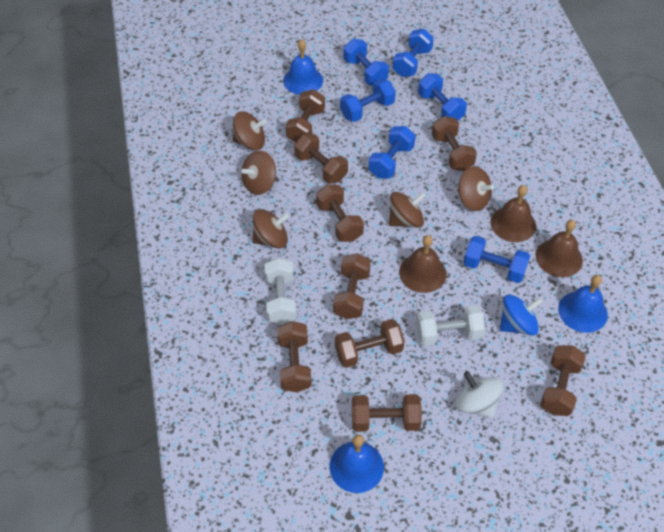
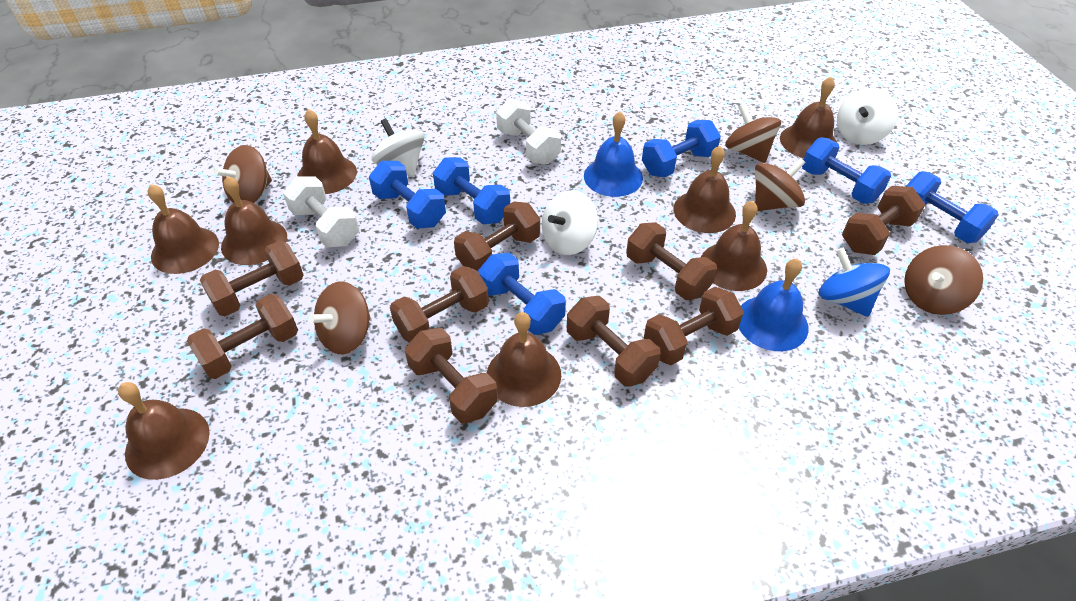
blue bell: [283,39,323,95] [329,435,384,493] [558,275,608,333] = 3 -> [584,111,643,197] [739,258,808,351] = 2
brown bell: [399,235,446,293] [490,185,536,242] [536,220,583,277] = 3 -> [118,382,210,480] [148,184,219,274] [221,176,287,265] [297,109,357,194] [487,312,561,407] [673,146,736,233] [701,201,767,291] [780,77,837,158] = 8
white spinning top: [456,371,503,418] = 1 -> [372,118,425,176] [542,190,598,255] [837,88,898,145] = 3

